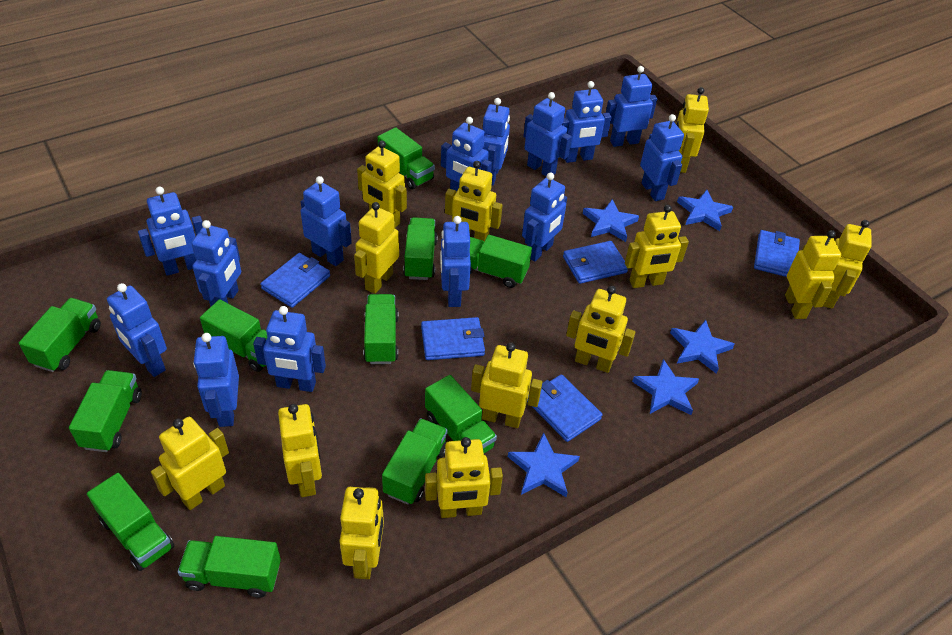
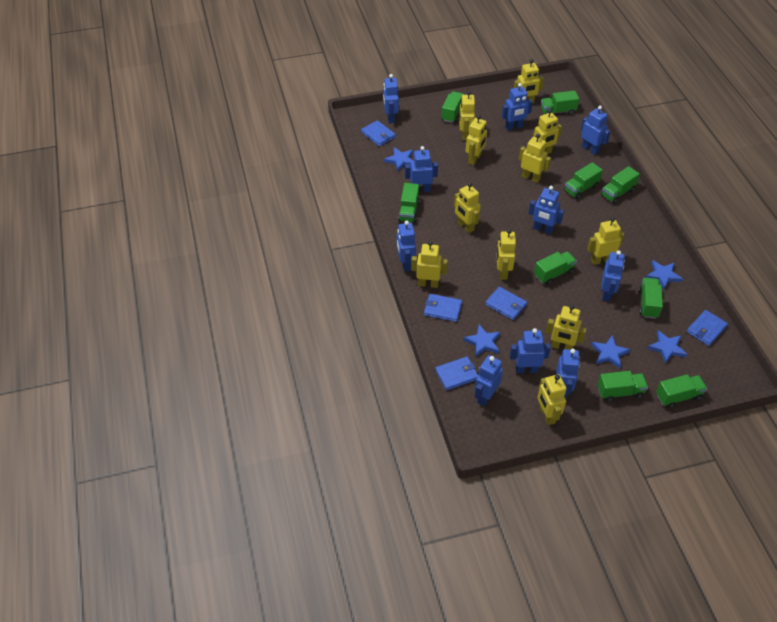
blue robot: [107,283,167,377] [138,186,203,276] [191,220,241,306] [193,333,239,427] [253,306,326,392] [301,176,352,266] [440,216,471,307] [441,117,492,192] [482,98,510,186] [522,172,567,262] [523,92,572,177] [562,81,612,163] [606,66,657,147] [640,114,684,201] = 14 -> [383,74,399,124] [397,221,416,271] [405,146,438,192] [474,355,503,406] [502,83,533,130] [510,328,551,373] [528,186,564,234] [556,349,580,399] [581,106,611,155] [601,250,625,301] = 10
green truck: [19,298,101,372] [69,370,142,452] [87,473,174,571] [178,536,281,598] [200,299,267,372] [363,294,399,364] [378,127,435,189] [382,418,448,505] [403,217,438,280] [425,375,497,453] [470,235,532,288] = 11 -> [398,183,420,223] [441,91,464,123] [534,251,577,285] [541,91,579,115] [564,162,603,199] [597,371,648,402] [601,166,640,204] [639,278,663,319] [656,374,707,408] = 9
yellow robot: [151,417,229,510] [278,404,322,497] [340,487,384,579] [354,202,399,294] [357,141,407,228] [425,437,503,518] [445,161,502,241] [471,342,542,428] [566,286,636,373] [625,205,689,288] [676,87,709,173] [785,230,841,319] [823,220,872,308] = 13 -> [411,241,448,288] [454,183,481,233] [459,91,475,141] [466,115,487,165] [496,229,516,280] [514,59,544,103] [519,134,551,183] [533,109,562,154] [537,374,566,425] [546,305,587,350] [587,217,624,265] = 11

